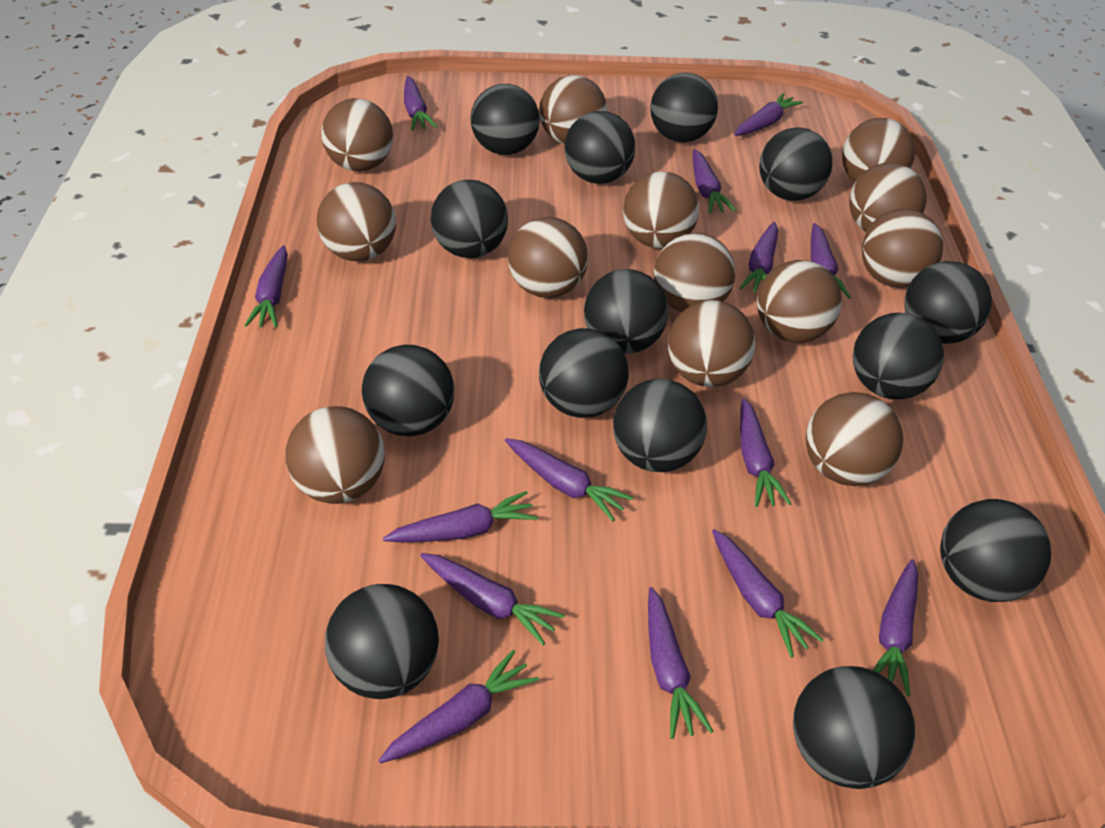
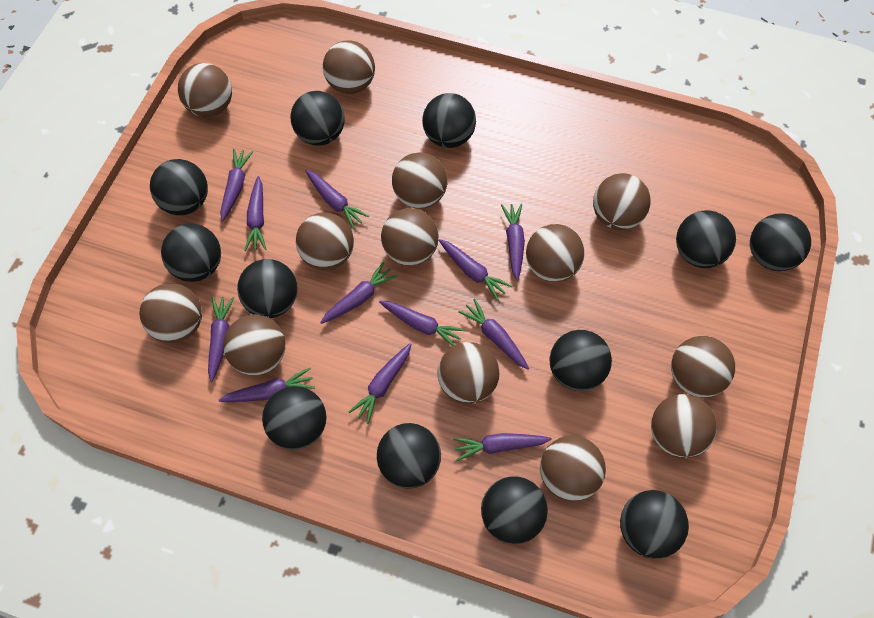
black ball: [325,584,439,699] [362,345,454,436] [431,180,508,258] [471,84,540,155] [539,328,629,418] [565,111,635,184] [584,269,668,354] [613,379,707,472] [650,73,718,142] [759,127,832,200] [793,666,915,789] [853,313,944,399] [904,261,992,344] [940,499,1051,602] = 14 -> [150,159,208,215] [161,224,221,282] [237,259,297,318] [262,386,326,450] [290,91,345,146] [377,423,441,488] [422,93,476,148] [481,476,548,544] [549,330,612,391] [620,490,689,559] [676,210,736,268] [750,213,811,271] = 12
purple carrot: [244,245,288,328] [378,650,539,764] [383,491,538,542] [404,76,437,131] [420,553,565,645] [505,438,633,521] [648,587,713,739] [692,149,736,214] [712,529,823,657] [734,93,803,136] [740,222,778,292] [740,398,791,507] [811,223,851,299] [873,559,918,696] = 14 -> [208,297,234,382] [219,368,315,402] [220,149,253,221] [244,176,266,251] [305,169,369,229] [320,262,398,324] [349,343,411,424] [379,301,465,346] [439,239,512,301] [453,433,552,461] [458,298,529,370] [501,204,525,281] = 12

